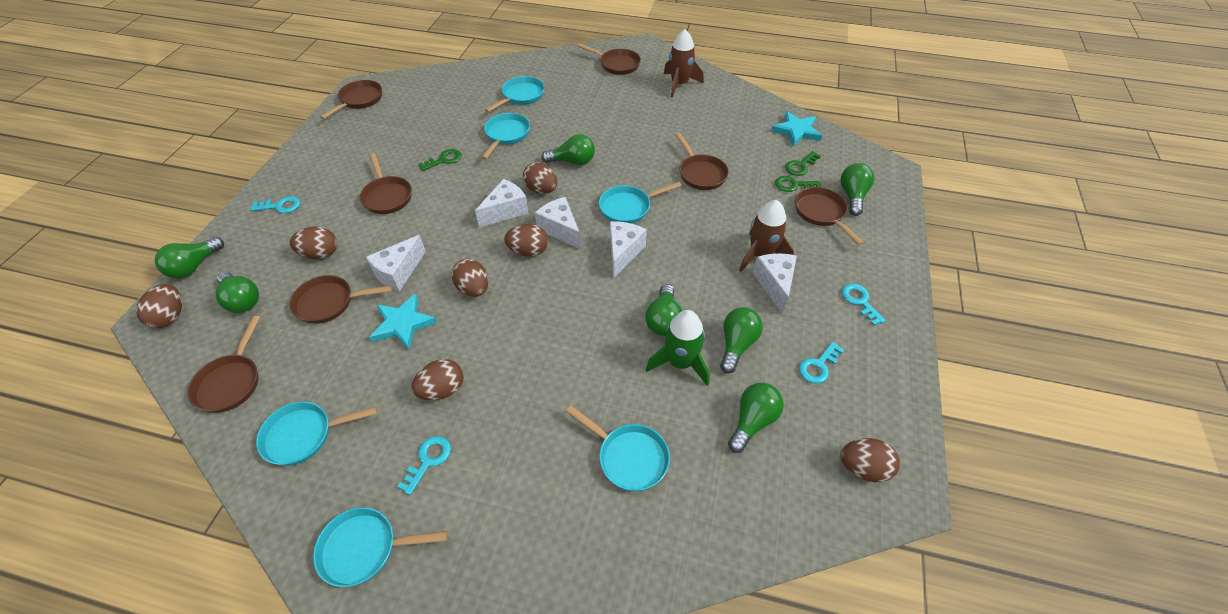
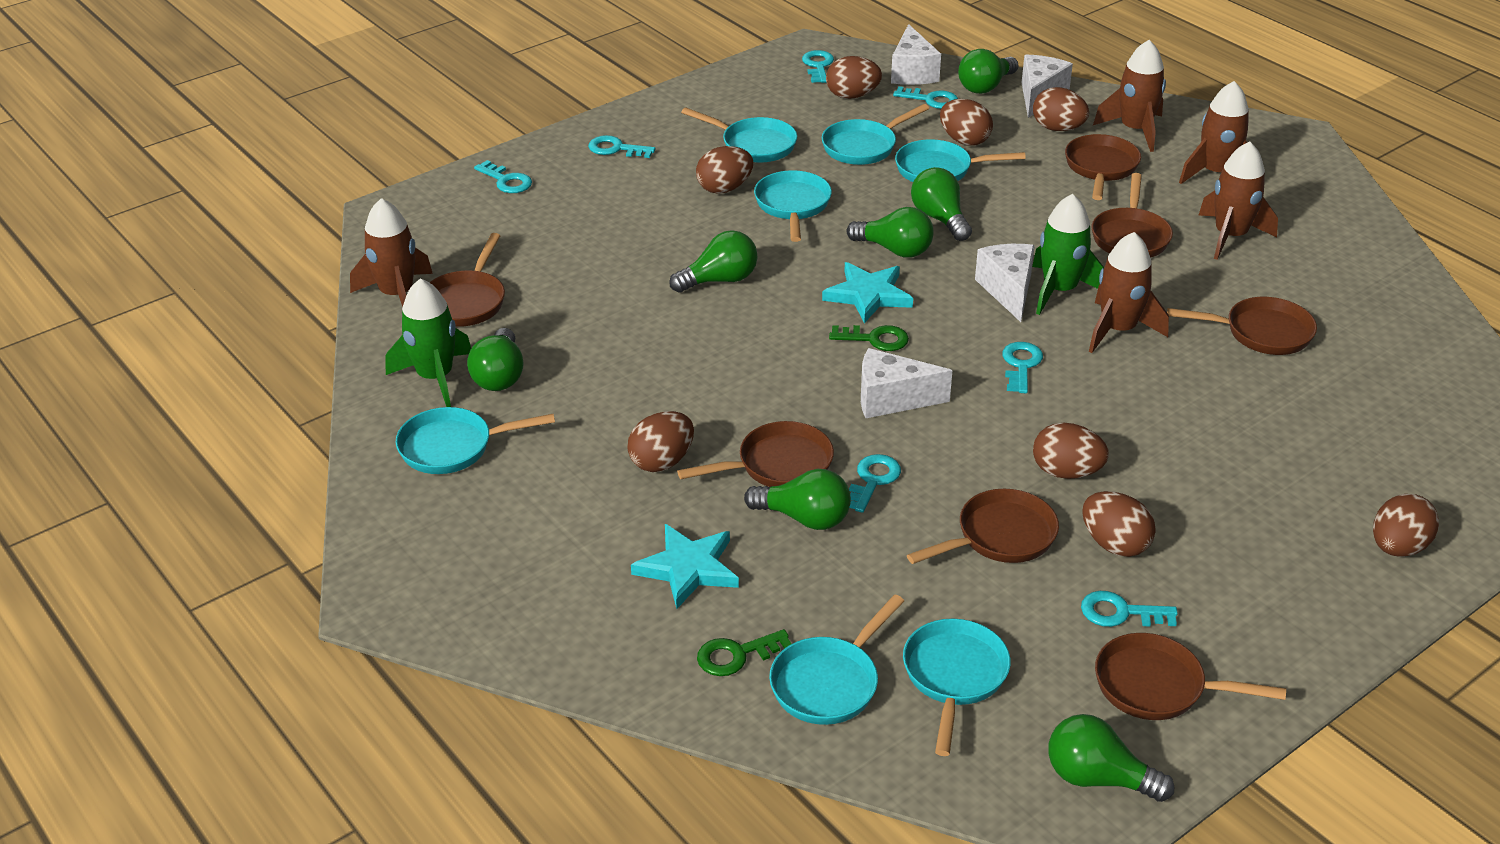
brown egg: [136,284,182,328] [290,227,337,259] [411,359,464,400] [451,259,489,297] [504,224,548,257] [523,162,557,194] [840,438,900,482] = 7 -> [627,411,694,472] [696,146,753,194] [826,56,882,99] [940,99,993,146] [1033,87,1089,131] [1033,423,1109,479] [1082,491,1156,557] [1373,494,1439,557] = 8
brown rocket: [664,29,704,98] [739,200,794,272] = 2 -> [350,198,433,307] [1089,232,1169,353] [1093,40,1166,152] [1179,81,1249,184] [1198,142,1278,260] = 5
green key: [418,149,462,171] [775,176,821,192] [785,151,821,176] = 3 -> [697,629,792,676] [829,325,909,351] = 2
green rocket: [646,310,710,386] = 1 -> [385,278,471,407] [1032,194,1104,315] = 2
turquoise key: [251,196,300,213] [397,436,451,495] [799,342,844,384] [842,284,886,326] = 4 -> [474,160,532,193] [588,135,656,158] [802,50,834,83] [849,454,901,513] [893,86,958,109] [1002,342,1043,393] [1081,591,1178,627] = 7
turquoise pan: [256,402,378,466] [313,507,448,587] [481,113,530,160] [485,76,545,112] [566,405,670,491] [599,182,682,224] = 6 -> [396,407,555,474] [681,107,797,163] [754,170,832,242] [769,594,904,725] [822,104,929,165] [895,139,1026,182] [903,619,1011,756] = 7
white cheese: [366,235,426,292] [475,179,529,228] [535,197,581,249] [610,221,647,278] [753,253,797,314] = 5 -> [861,348,952,418] [891,24,941,85] [975,244,1035,322] [1022,55,1073,118] = 4

